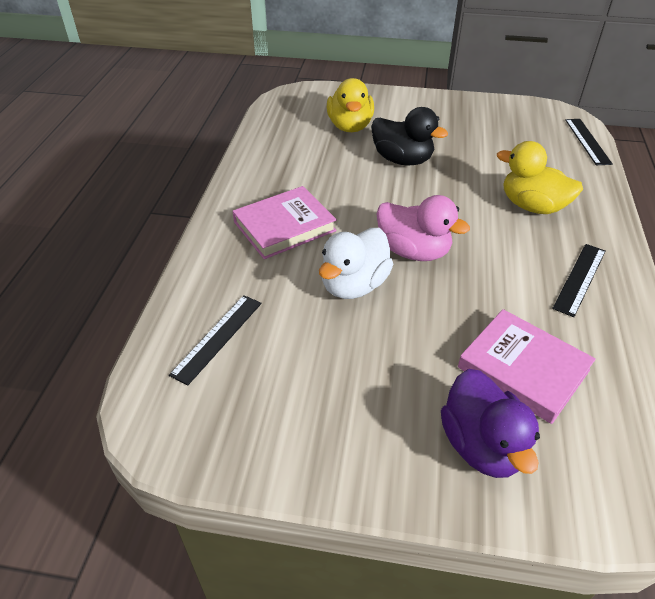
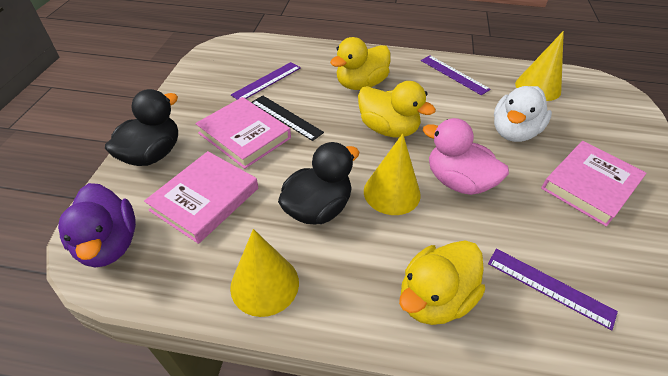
black duck: [371,107,448,165] = 1 -> [105,89,178,166] [278,142,359,225] = 2
black ruler: [169,295,262,385] [552,244,606,317] [565,119,612,165] = 3 -> [251,95,324,141] = 1
pink book: [232,186,337,259] [458,309,596,424] = 2 -> [144,151,258,244] [195,97,291,169] [541,141,647,227] = 3
purple ruler: none = 0 -> [231,62,301,100] [421,56,491,95] [488,249,618,330] = 3
yellow cone: none = 0 -> [230,229,299,317] [364,133,421,215] [515,31,564,101] = 3
yellow duck: [327,78,374,132] [497,141,583,214] = 2 -> [330,37,391,90] [358,81,436,137] [399,240,485,325] = 3

